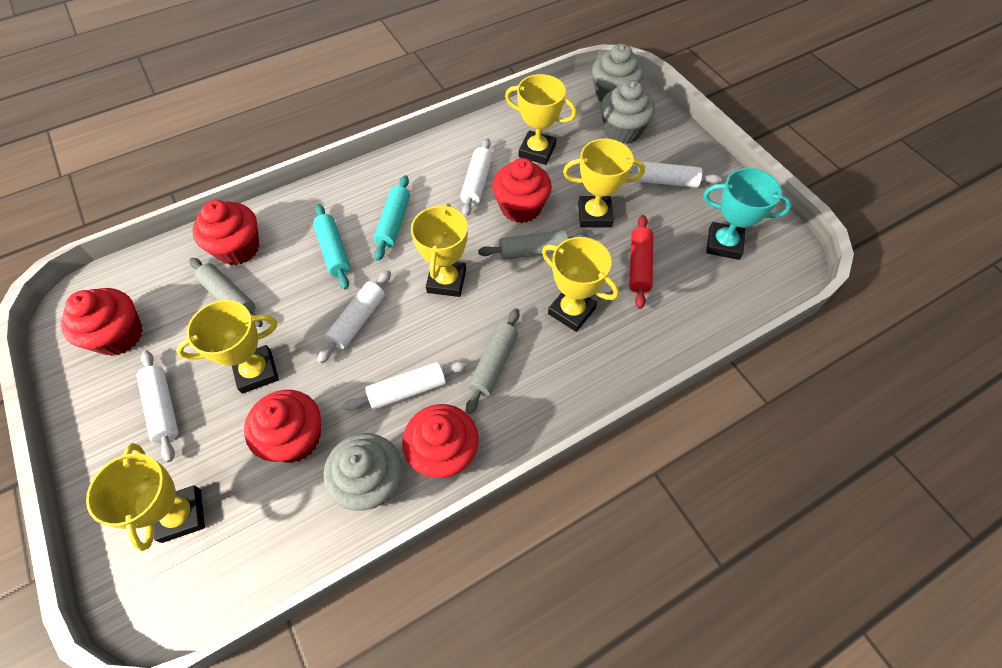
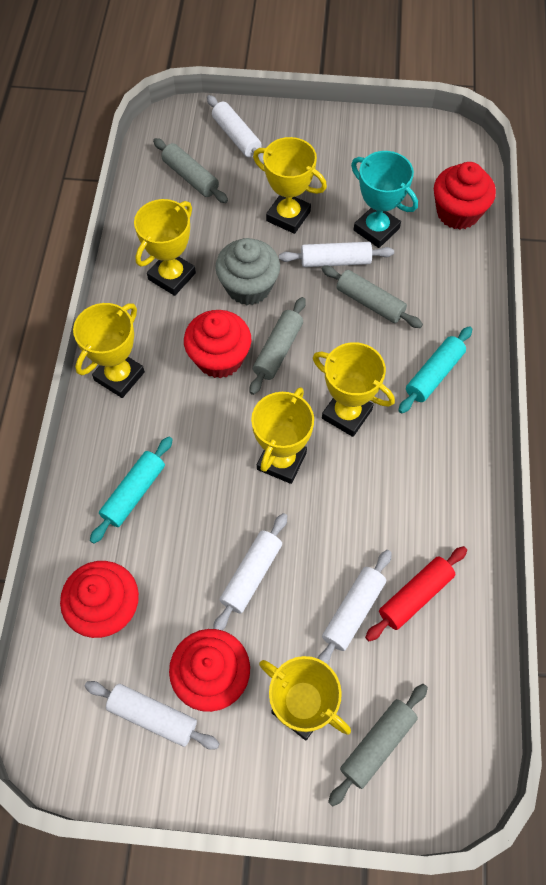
grey cupcake: [323,433,402,511] [592,44,644,102] [601,80,655,144] = 3 -> [215,238,280,305] = 1
grey rolling pin: [189,258,263,327] [466,308,520,414] [478,230,589,260] = 3 -> [153,138,228,203] [250,297,306,395] [322,266,423,328] [328,684,428,806] = 4
red cupcake: [60,288,143,356] [192,200,259,265] [244,390,321,463] [402,404,479,478] [492,158,552,223] = 5 -> [60,561,139,638] [169,629,250,712] [184,310,251,378] [434,162,496,229] = 4

